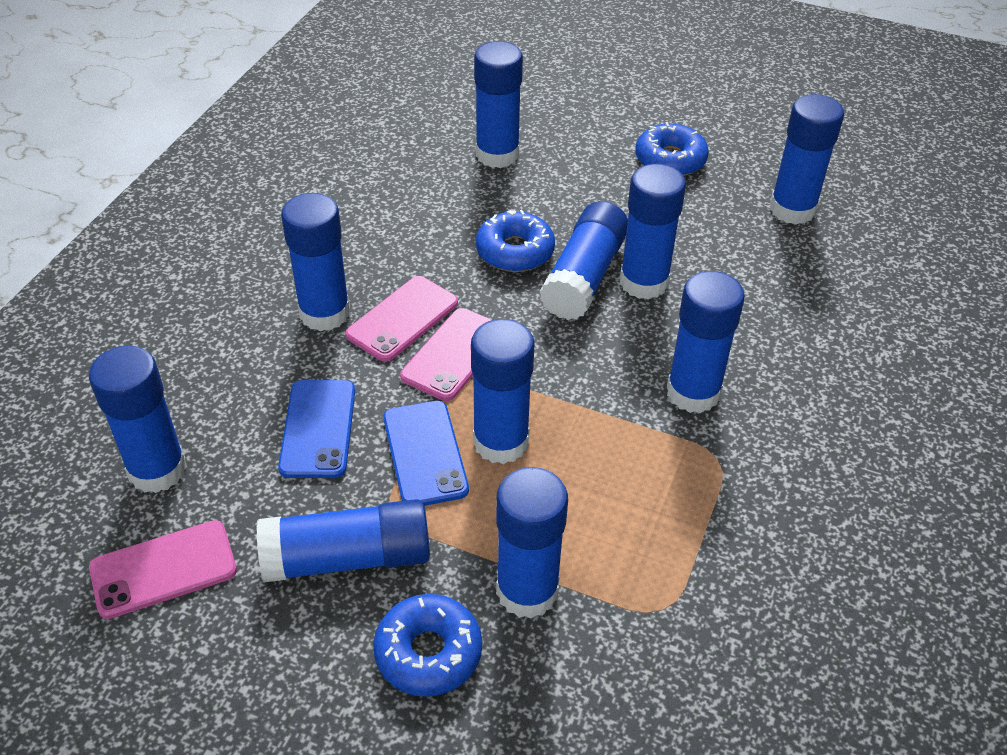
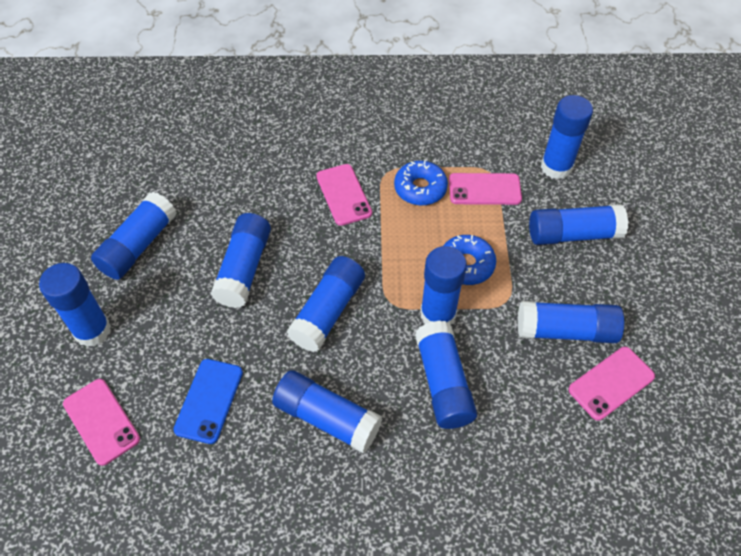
blue donut: [373,594,482,697] [476,210,555,272] [635,122,709,176] = 3 -> [394,160,448,206] [443,235,496,285] = 2
blue phone: [278,380,355,478] [383,401,469,506] = 2 -> [173,359,243,444] = 1
pink phone: [89,520,237,619] [346,276,458,362] [400,308,491,401] = 3 -> [63,379,140,466] [316,164,372,226] [449,173,522,205] [568,347,655,421] = 4

